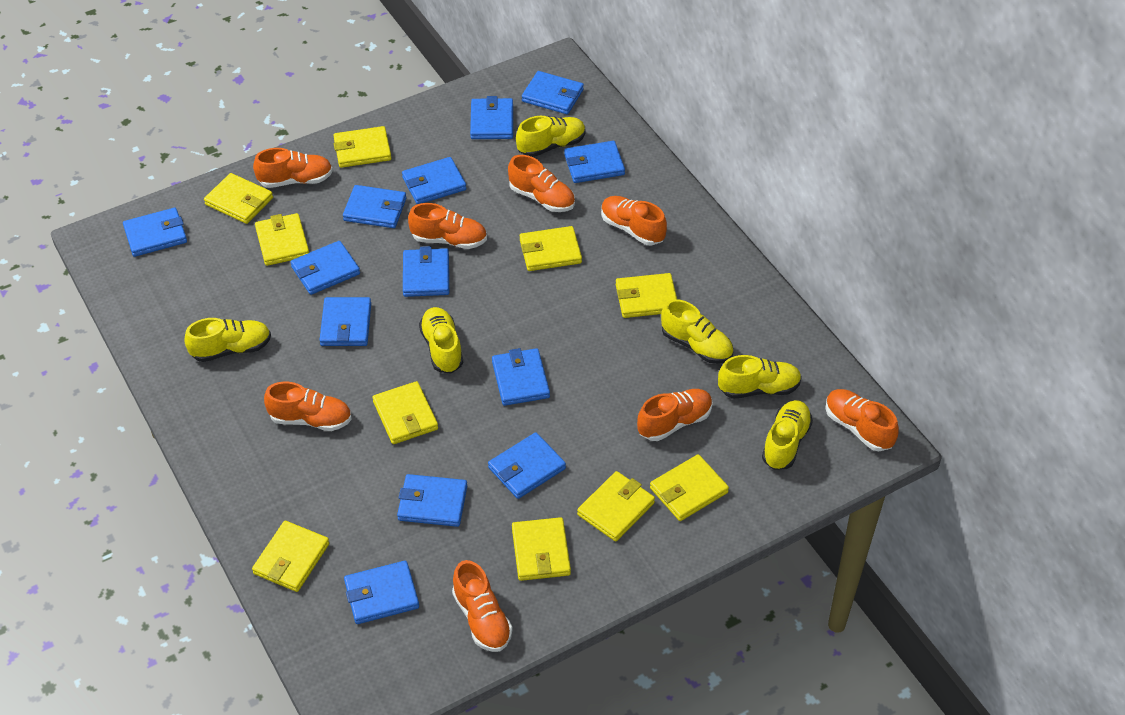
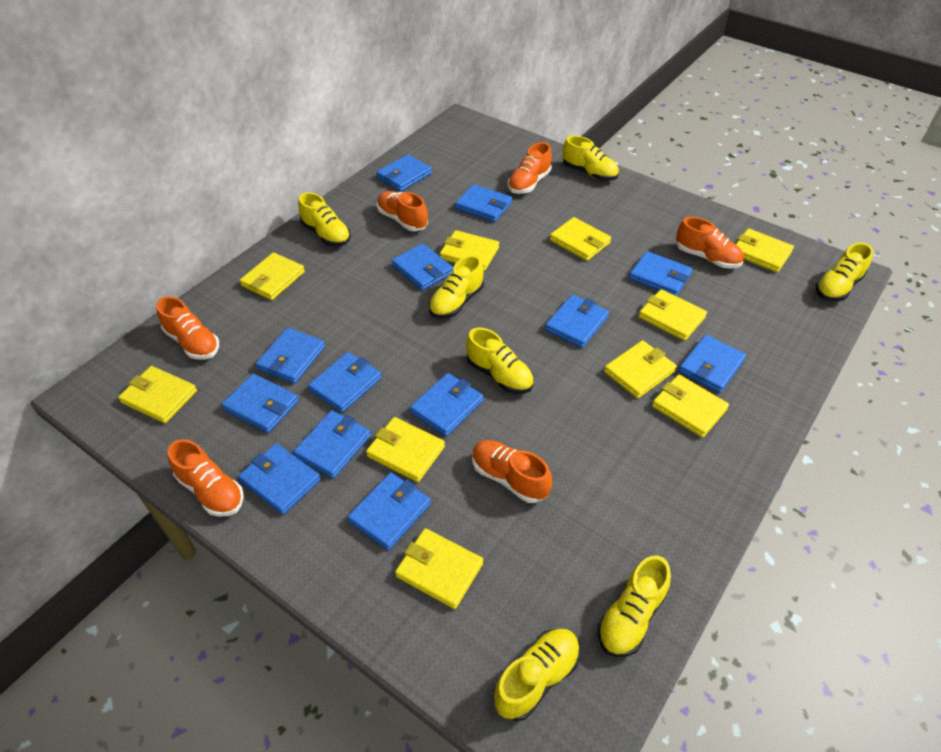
orange shoe: [253,148,333,188] [264,382,352,431] [408,203,487,249] [452,560,513,652] [508,155,575,212] [601,196,667,245] [637,389,713,441] [825,389,899,451] = 8 -> [156,296,219,360] [168,439,244,517] [377,191,428,231] [472,440,552,503] [508,142,552,194] [676,217,744,269] = 6
yellow shoe: [185,318,271,362] [419,307,463,373] [516,116,586,157] [661,299,733,364] [718,355,802,399] [762,400,813,470] = 6 -> [298,192,351,246] [429,255,484,318] [466,327,534,394] [494,629,580,721] [562,136,619,181] [598,555,671,657] [816,243,873,301] = 7

